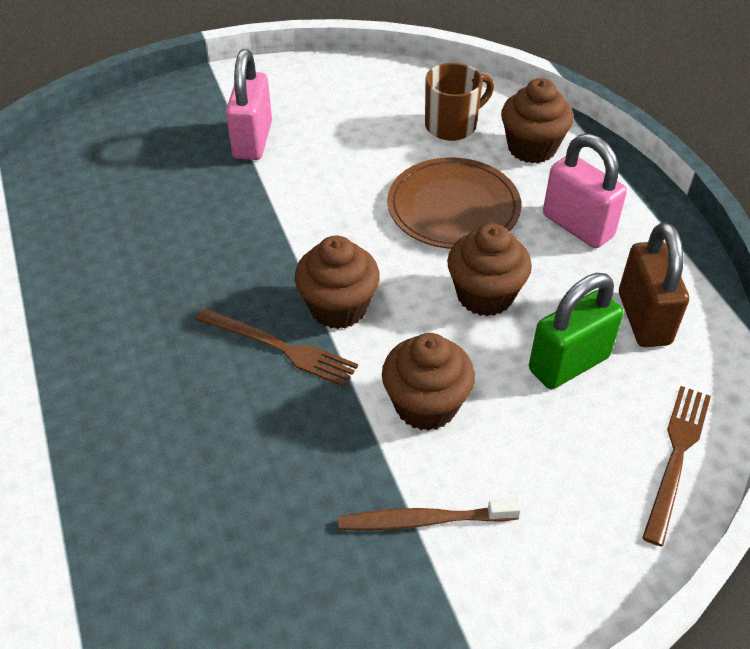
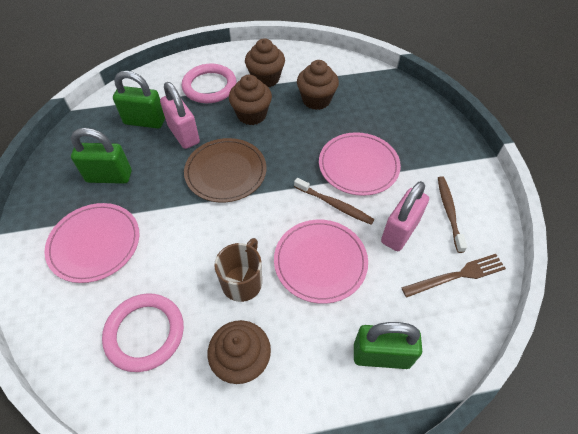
brown fork: [196,308,358,387] [642,386,711,546] = 2 -> [401,254,506,298] = 1
brown padlock: [619,222,689,347] = 1 -> none = 0
brown toothbrush: [338,499,521,530] = 1 -> [294,178,375,225] [438,176,467,253] = 2
green padlock: [529,273,624,389] = 1 -> [71,128,132,184] [113,71,165,129] [354,322,422,369] = 3
pink plate: none = 0 -> [44,203,140,283] [274,220,368,304] [319,132,401,196] = 3
pink ring: none = 0 -> [102,293,184,372] [182,64,237,103] = 2

